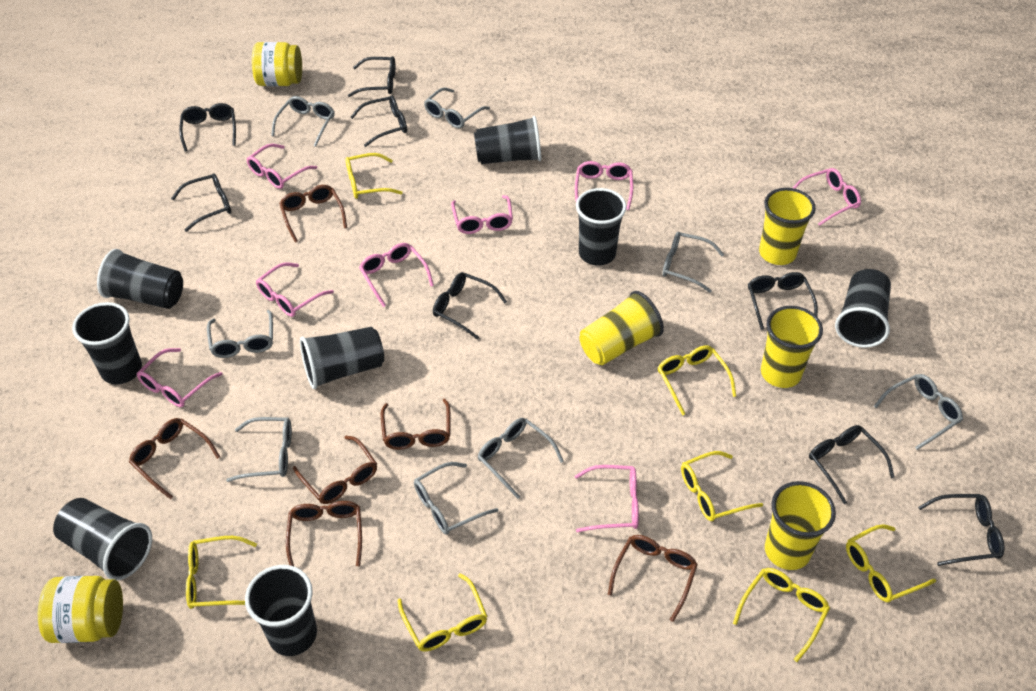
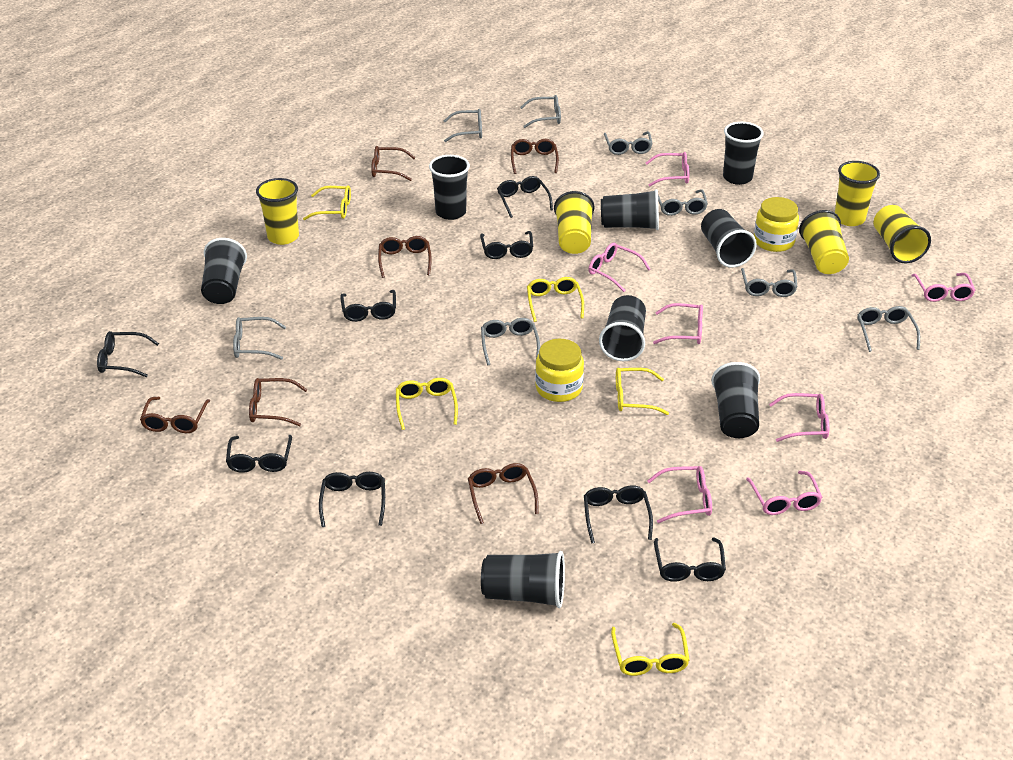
pink glasses: [136,348,223,407] [247,144,317,189] [256,262,334,317] [359,243,434,307] [451,195,513,234] [575,161,633,210] [575,465,639,532] [793,168,861,226] = 8 -> [588,243,650,292] [646,152,689,186] [647,466,712,523] [653,303,703,344] [746,471,823,515] [769,393,830,442] [911,273,976,302] = 7
yellow cup: [579,291,664,365] [759,188,816,265] [761,306,823,388] [765,481,836,570] = 4 -> [256,178,299,245] [554,191,595,254] [799,210,849,274] [835,161,880,226] [874,205,931,264] = 5
yellow glasses: [186,536,257,609] [345,153,403,199] [397,573,488,651] [658,345,736,415] [681,451,763,521] [733,568,830,662] [846,524,936,602] = 7 -> [303,185,351,220] [396,378,458,430] [527,277,584,322] [611,623,690,676] [616,368,669,415] = 5

